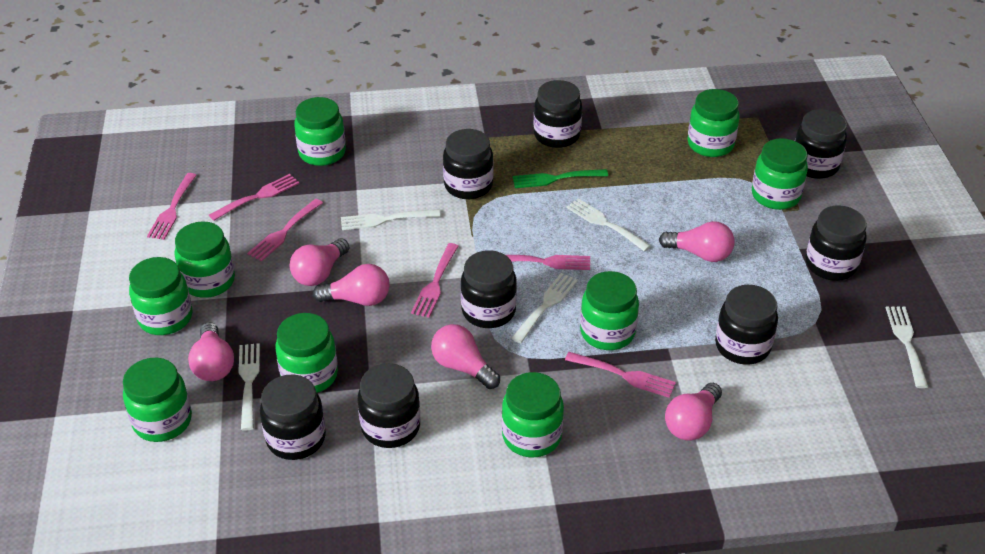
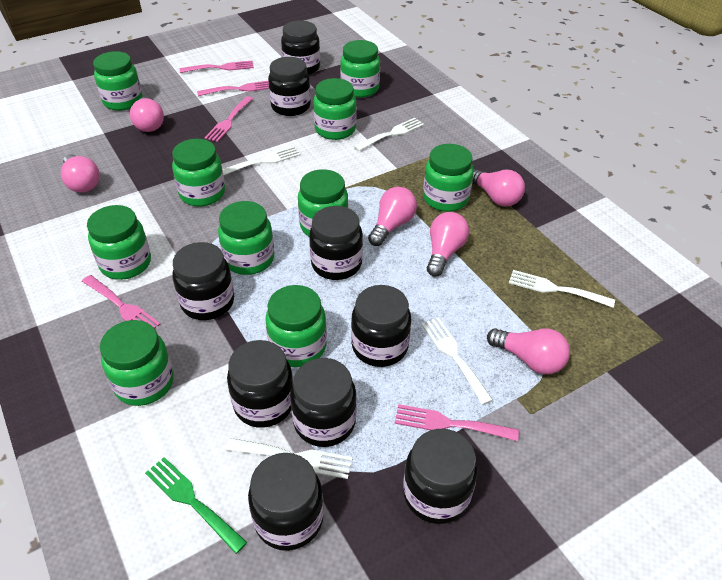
black jar: [260,375,326,460] [358,363,420,448] [443,129,493,199] [461,250,517,328] [534,80,582,148] [715,285,778,365] [795,109,847,179] [805,206,867,281] = 8 -> [172,242,234,320] [227,340,293,428] [248,453,324,551] [268,57,311,116] [281,20,320,75] [290,358,357,447] [309,206,363,280] [351,285,411,367] [403,429,477,524] = 9
green jar: [123,358,192,442] [129,257,193,335] [174,221,235,298] [275,313,338,393] [294,97,346,166] [502,372,564,457] [580,271,639,350] [688,89,740,157] [752,138,808,210] = 9 -> [87,205,151,280] [93,51,142,111] [100,320,174,406] [172,139,225,207] [218,201,274,275] [265,285,327,367] [298,169,348,236] [313,78,357,140] [340,40,380,98] [423,144,474,212] = 10
pink fork: [147,173,197,240] [209,174,299,221] [247,199,323,261] [411,243,459,318] [506,255,590,270] [565,352,676,398] = 6 -> [82,275,161,329] [180,61,254,73] [197,81,269,96] [205,96,253,142] [395,404,519,441] = 5

